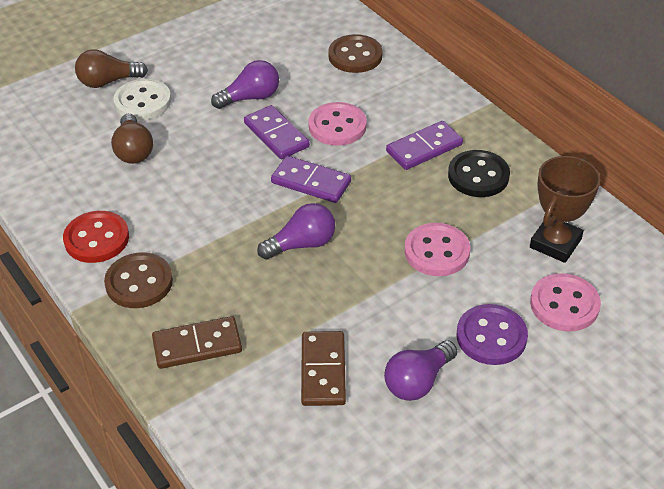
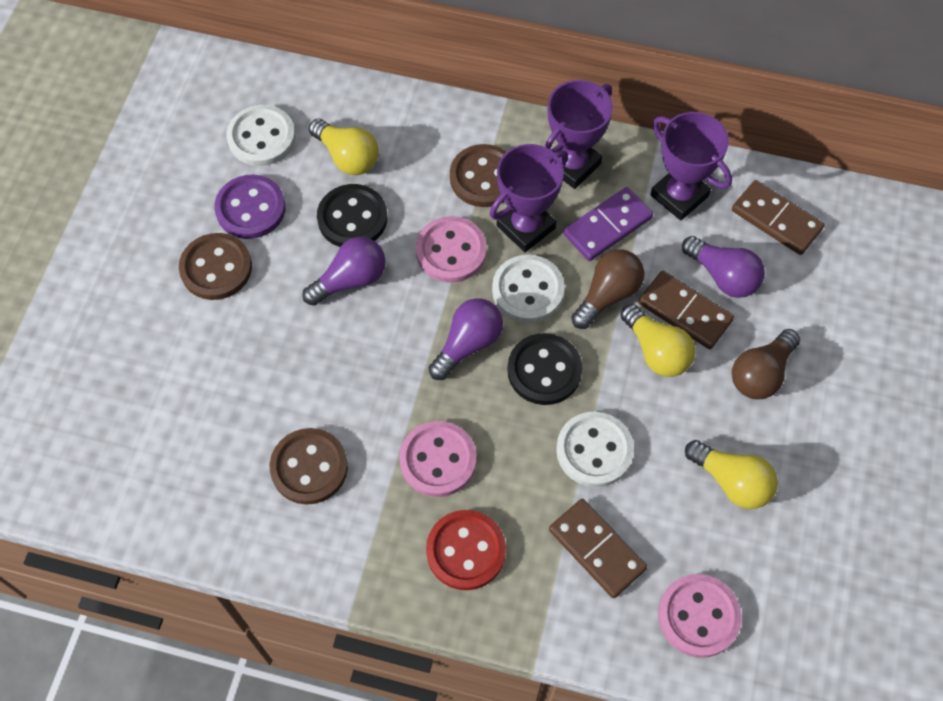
black button: [448,150,510,197] = 1 -> [317,184,388,247] [507,333,582,405] = 2
brown button: [104,252,173,308] [328,34,383,73] = 2 -> [179,233,252,300] [270,428,348,505] [450,144,507,207] = 3
brown domino: [152,316,242,369] [301,331,346,406] = 2 -> [549,499,647,598] [638,271,734,349] [732,180,825,255] = 3
brown trophy: [530,156,600,263] = 1 -> none = 0
purple domino: [244,105,310,159] [271,156,351,203] [386,121,463,170] = 3 -> [564,187,653,261] = 1
purple trophy: none = 0 -> [489,144,568,252] [545,80,613,189] [650,112,732,221] = 3
white button: [113,79,171,120] = 1 -> [226,105,296,166] [492,255,565,323] [556,411,634,487] = 3
yellow light bulb: none = 0 -> [309,119,379,175] [621,304,695,377] [685,440,778,509] = 3

